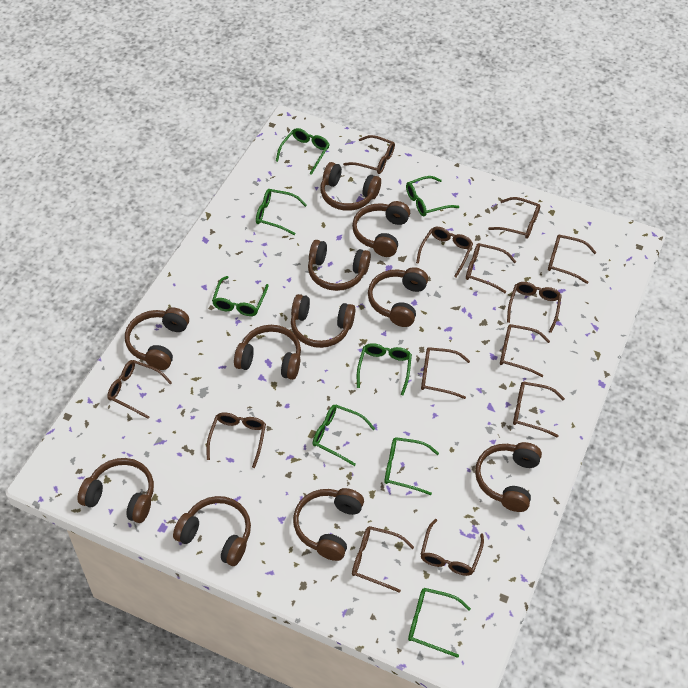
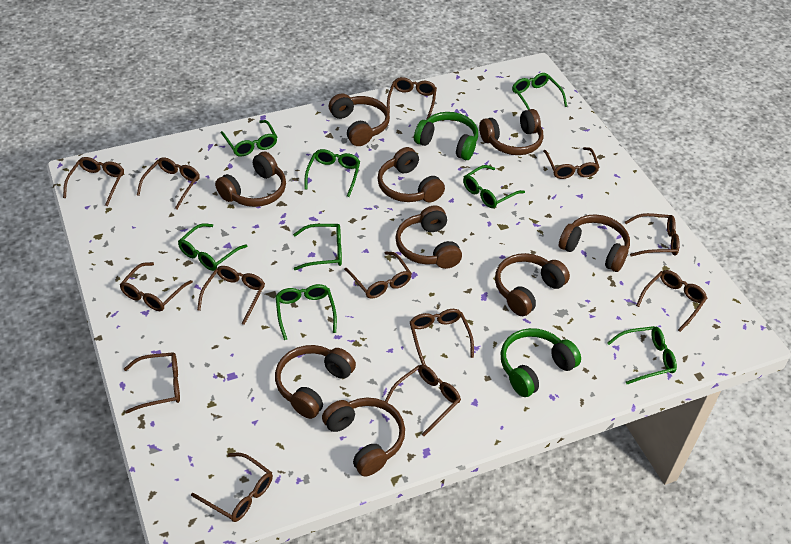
brown headphones: [78,458,154,523] [125,307,189,370] [173,496,251,566] [234,325,301,380] [291,294,355,348] [293,488,364,561] [308,240,371,291] [320,162,381,211] [352,201,410,257] [368,267,428,327] [475,442,542,512] = 11 -> [215,152,286,207] [275,345,356,419] [322,398,405,477] [329,93,390,146] [377,147,445,203] [395,205,462,269] [479,109,543,155] [495,253,570,316] [559,214,630,272] = 9
green headphones: none = 0 -> [414,112,478,160] [500,328,581,397] = 2

